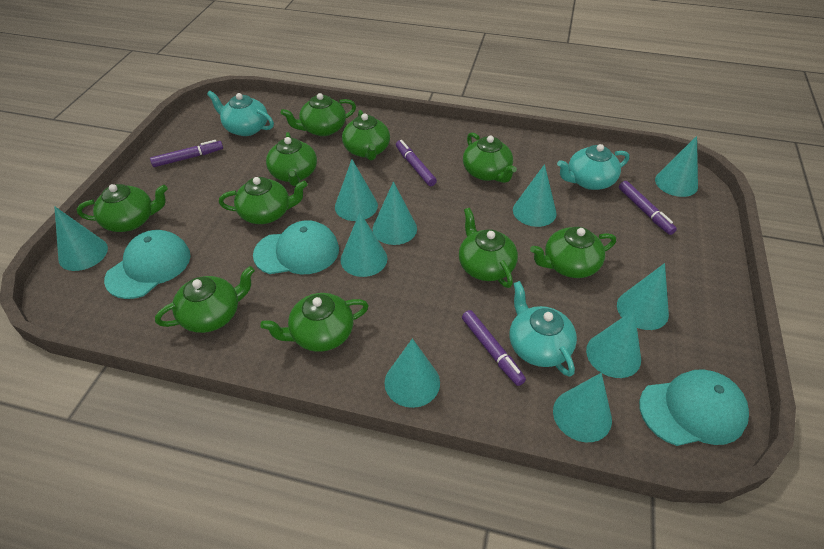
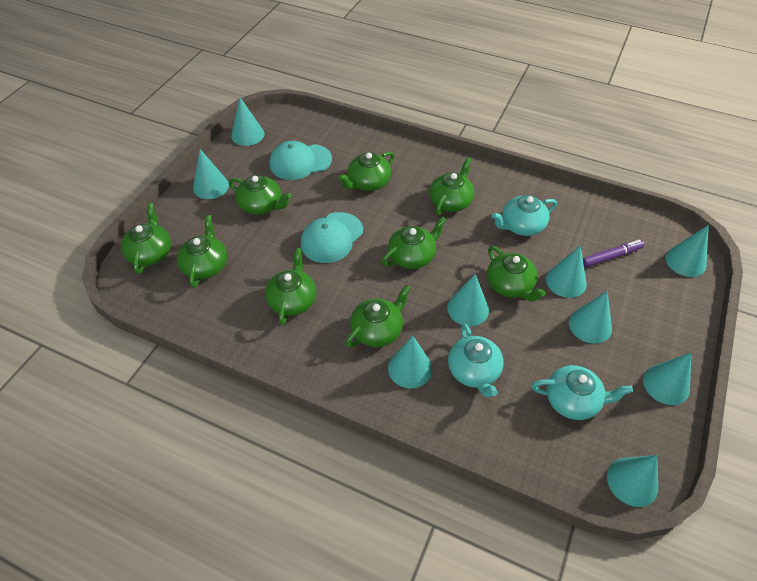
green teapot: [77,184,168,232] [155,266,255,333] [219,177,307,224] [260,293,369,352] [266,132,317,186] [281,93,356,136] [342,110,390,160] [459,208,518,288] [463,133,517,183] [530,227,616,278] = 10 -> [121,203,171,274] [177,215,227,288] [229,175,292,215] [265,248,316,325] [338,151,395,191] [345,285,411,347] [382,217,447,269] [429,157,474,215] [487,246,546,302] = 9
purple marker: [150,140,223,167] [396,140,437,186] [462,310,526,386] [619,181,677,235] = 4 -> [583,240,644,267] = 1
turquoise cap: [104,230,191,299] [253,220,339,274] [639,369,749,446] = 3 -> [270,141,332,180] [301,212,363,263] = 2
turquoise cone: [54,206,108,271] [335,159,378,221] [341,212,387,277] [373,181,417,245] [384,338,440,408] [513,164,557,227] [553,373,612,442] [586,310,641,378] [617,263,669,330] [655,136,698,197] = 10 -> [193,149,229,199] [231,97,264,146] [388,336,432,388] [447,274,489,326] [546,246,587,298] [569,291,612,344] [607,455,658,507] [643,353,691,405] [665,225,709,277] = 9

